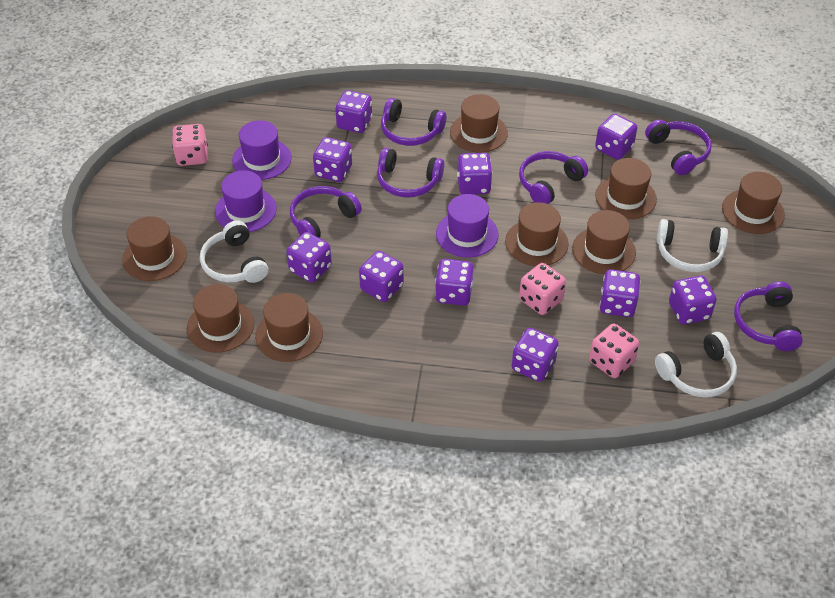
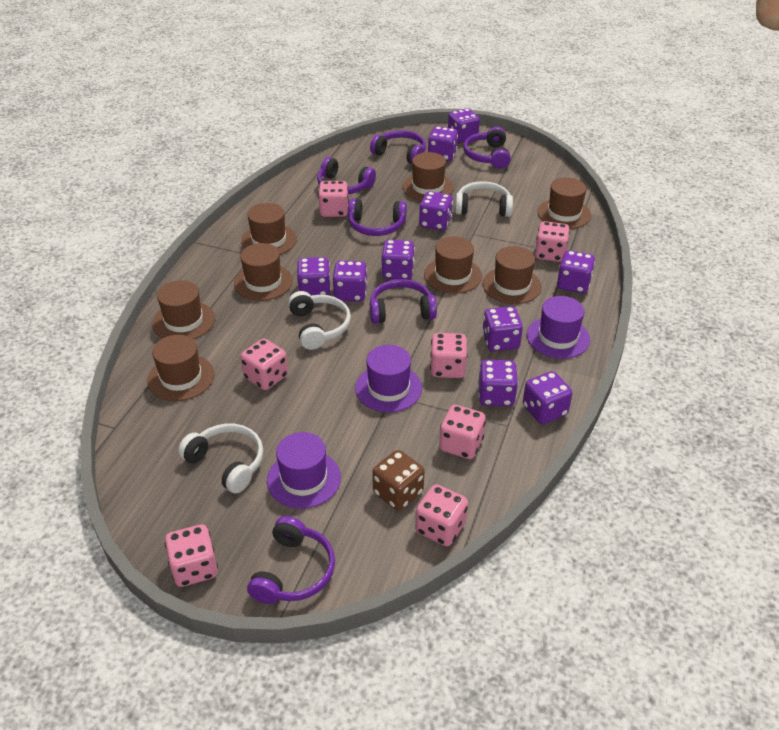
brown dice: none = 0 -> [373,450,424,510] = 1
pink dice: [172,124,208,166] [519,263,566,315] [589,323,639,378] = 3 -> [165,524,218,587] [240,339,288,390] [318,181,349,217] [415,484,468,546] [430,333,468,378] [439,405,486,459] [535,221,570,262] = 7

